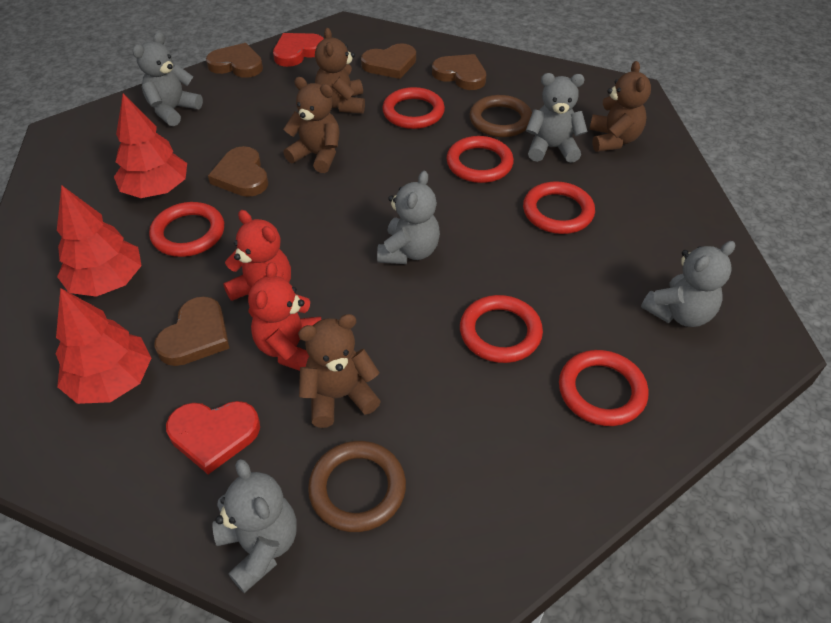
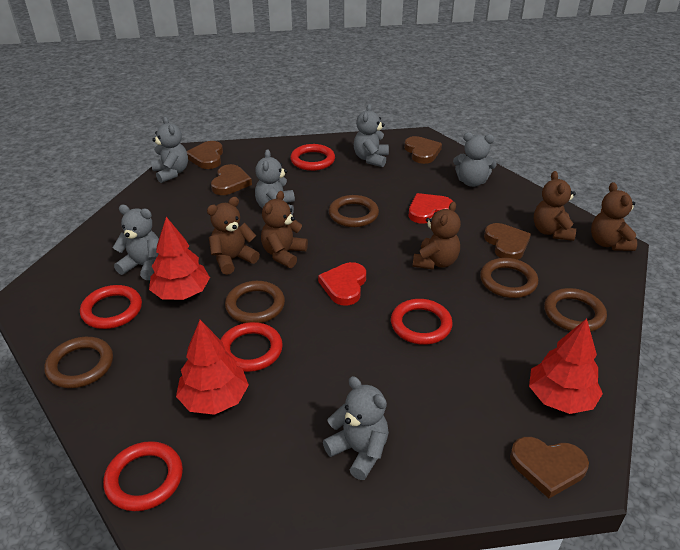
brown ring: [308,441,406,532] [470,95,532,137] = 2 -> [44,337,113,388] [225,281,285,323] [329,195,379,227] [480,258,538,298] [544,288,607,332] = 5
brown teddy bear: [283,77,339,173] [298,314,381,428] [315,28,365,114] [589,61,651,152] = 4 -> [207,197,260,275] [261,191,308,268] [413,202,461,270] [534,171,576,241] [591,182,637,251] = 5
grey teddy bear: [133,32,203,126] [212,459,296,593] [377,171,440,264] [526,73,588,163] [641,241,735,327] = 5 -> [113,205,159,280] [151,117,188,183] [255,149,295,215] [323,376,389,480] [354,104,389,167] [453,132,497,187] = 6
red ring: [149,202,224,257] [382,87,445,129] [446,136,514,183] [460,295,543,363] [523,181,595,234] [559,350,649,426] = 6 -> [80,285,142,329] [103,441,183,511] [220,322,283,372] [290,144,335,171] [391,299,453,345] = 5
red teddy bear: [223,210,291,317] [248,262,321,371] = 2 -> none = 0

